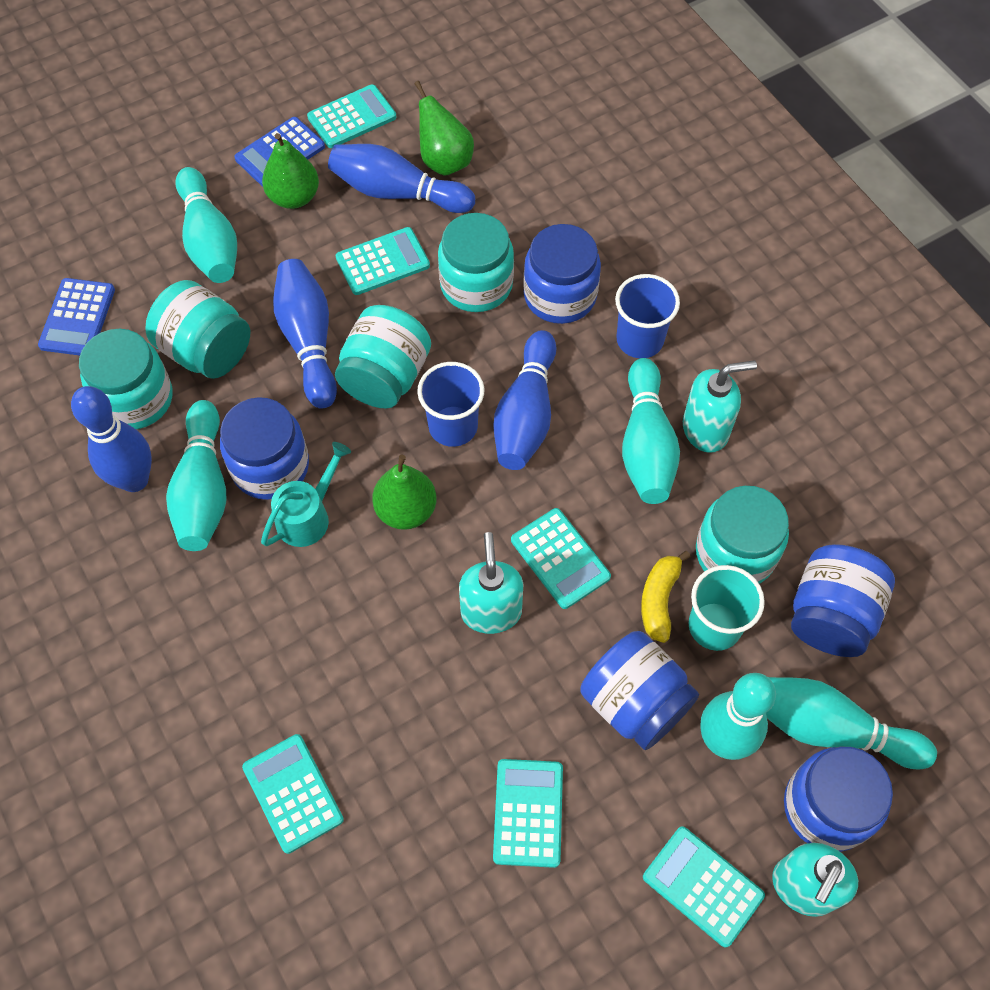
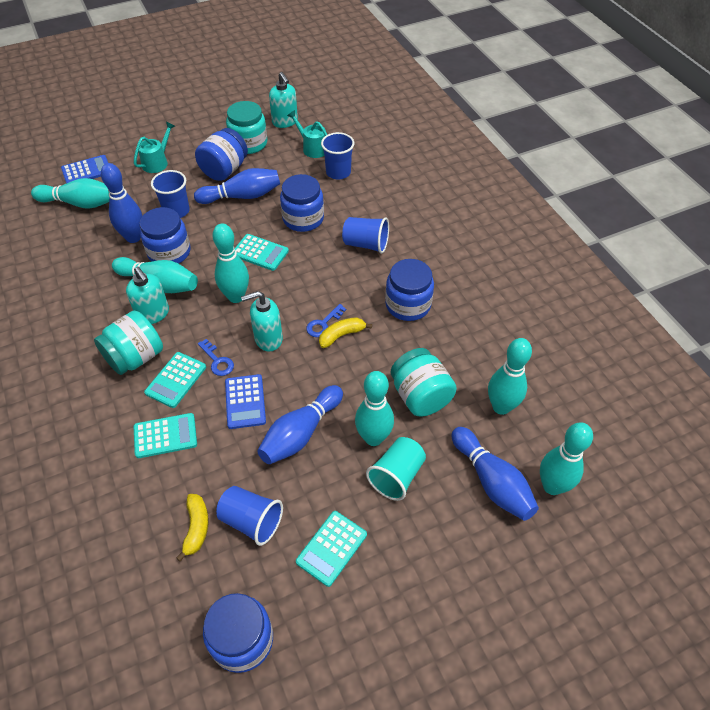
blue cup: [417,362,485,447] [615,274,680,358] = 2 -> [151,170,190,218] [216,486,283,546] [321,132,354,180] [342,217,389,254] = 4
blue key: none = 0 -> [198,339,234,376] [306,304,346,337] = 2
green pear: [262,133,319,209] [372,455,436,530] [414,81,474,176] = 3 -> none = 0
turquoise bowling pin: [166,400,226,551] [175,167,237,283] [622,358,680,504] [701,673,776,760] [766,677,937,769] = 5 -> [31,178,109,209] [112,257,198,293] [213,224,249,303] [355,371,394,446] [488,338,532,415] [540,422,593,495] = 6
turquoise calculator: [242,734,344,854] [307,84,396,148] [335,227,430,295] [493,759,563,868] [511,508,611,609] [643,826,765,948] = 6 -> [134,413,197,458] [144,352,206,408] [234,234,289,271] [296,511,367,587] = 4
turquoise jar: [79,329,172,429] [145,280,250,379] [335,305,431,409] [438,213,514,312] [696,486,789,584] = 5 -> [94,311,163,375] [226,101,267,154] [391,348,457,417] = 3
turquoise watering can: [261,442,351,547] = 1 -> [134,122,175,173] [287,110,328,158] = 2
yellow banana: [641,551,691,643] = 1 -> [177,494,208,562] [319,317,372,348] = 2

